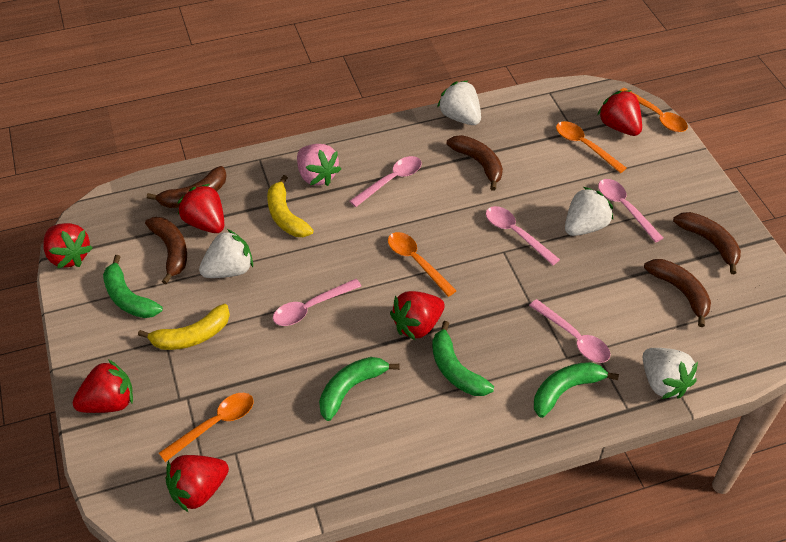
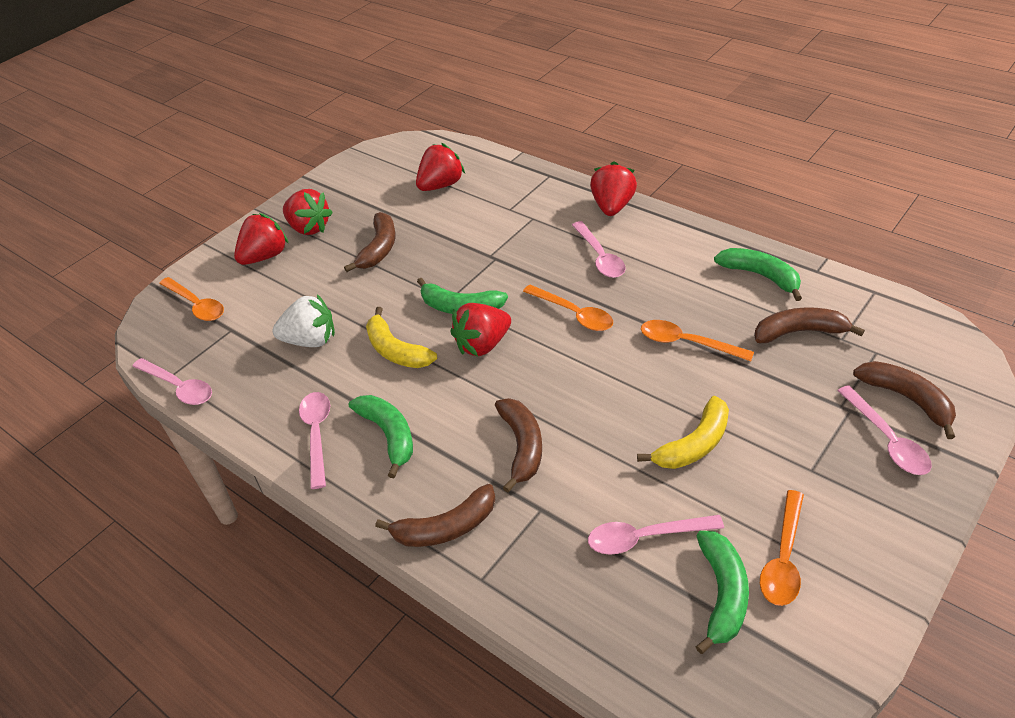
pink strawberry: [297,144,341,186] = 1 -> none = 0
red strawberry: [43,223,93,269] [73,359,133,413] [165,455,229,512] [178,184,224,233] [390,291,445,340] [597,90,642,136] = 6 -> [234,213,289,265] [283,189,333,235] [416,143,465,191] [450,303,511,356] [590,162,637,216] = 5
white strawberry: [199,229,253,278] [437,80,481,125] [565,187,613,236] [643,348,698,399] = 4 -> [272,294,335,347] = 1

